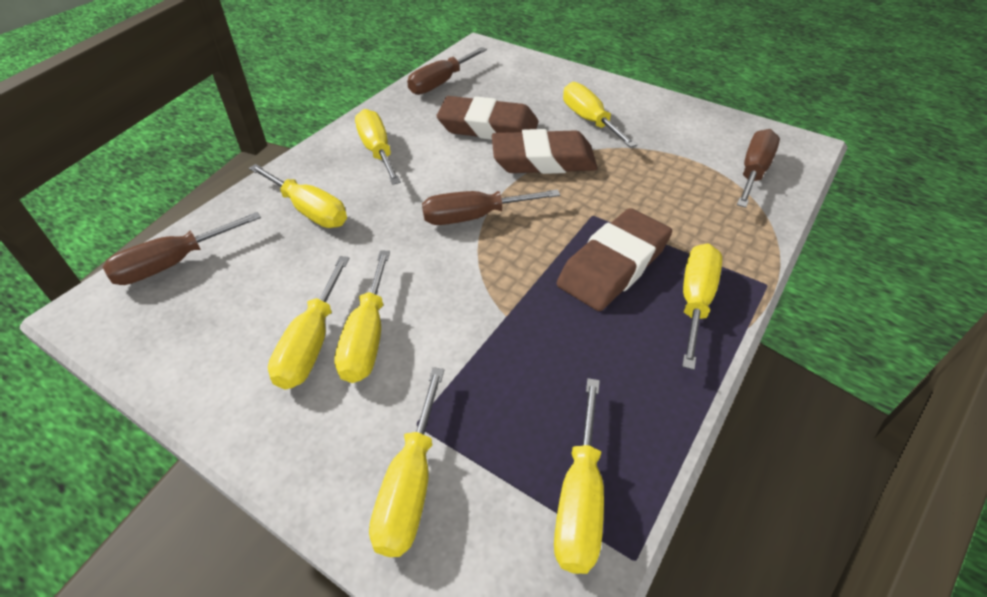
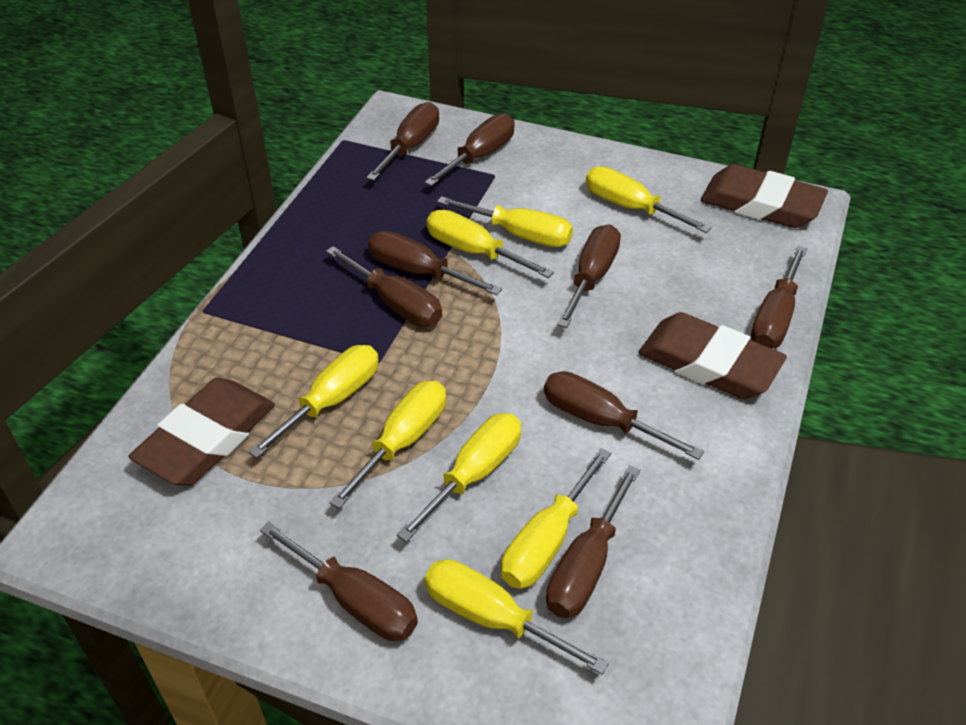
brown screwdriver: [103,212,261,285] [407,47,487,95] [422,189,560,225] [737,129,780,208] = 4 -> [260,522,418,641] [326,246,442,327] [366,102,439,181] [368,231,502,295] [425,114,515,186] [544,371,704,460] [546,465,640,618] [557,225,621,328] [751,246,807,349] = 9

